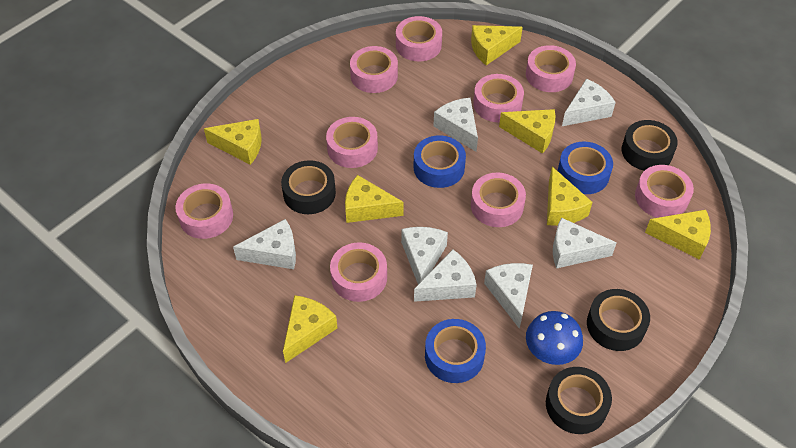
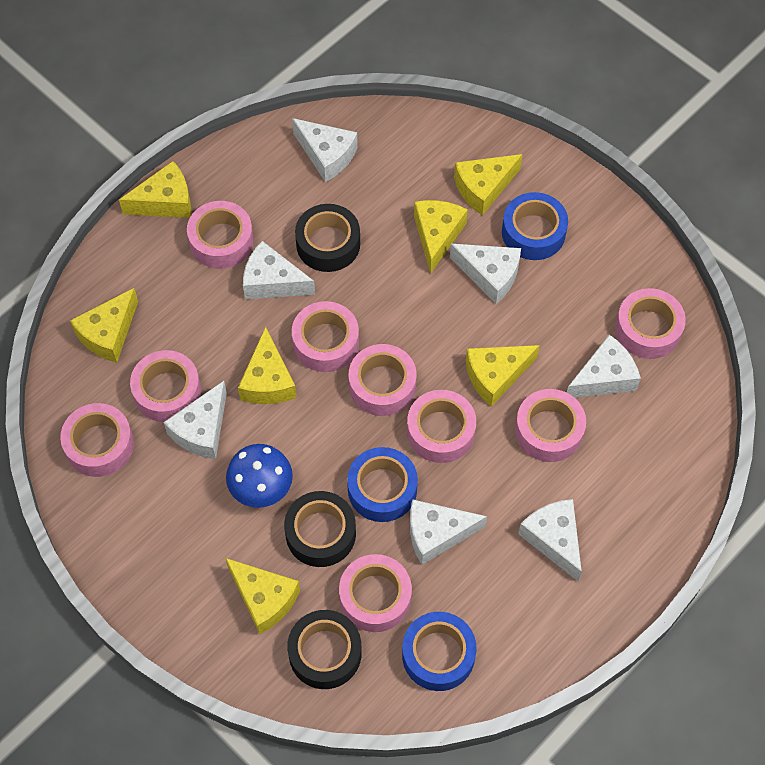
black tape: [281,160,336,214] [546,367,612,434] [587,289,650,351] [622,120,678,171] = 4 -> [284,491,356,567] [287,610,362,689] [295,204,360,272] = 3

